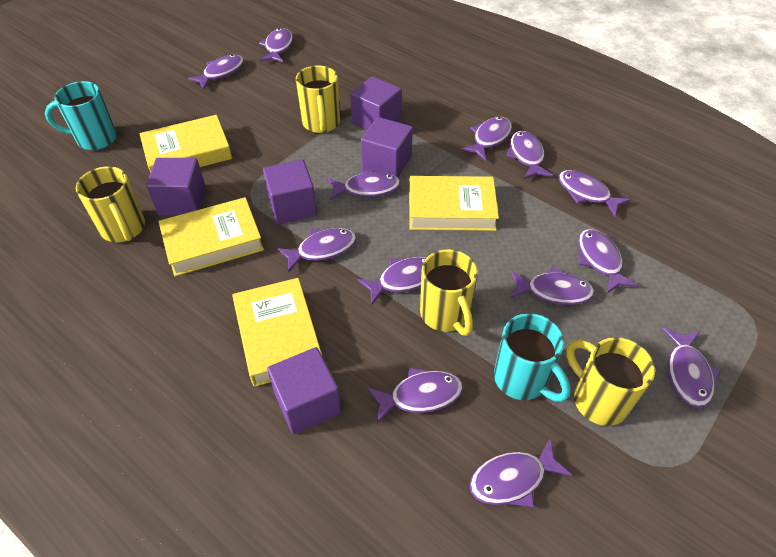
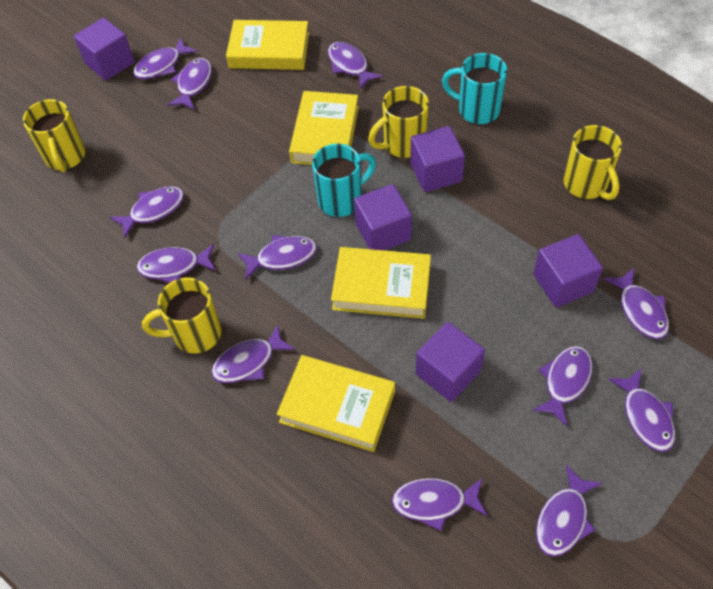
purple fish: [187,54,244,89] [259,28,293,63] [277,228,357,272] [328,169,401,200] [358,257,427,305] [368,367,463,423] [461,117,512,160] [469,439,572,508] [506,131,553,179] [510,267,595,305] [558,170,631,217] [578,229,639,293] [662,328,721,408] = 13 -> [110,186,184,238] [133,37,197,79] [136,244,216,283] [167,58,212,110] [211,324,295,383] [238,235,317,280] [328,42,383,89] [392,478,488,531] [532,346,593,426] [536,465,602,557] [604,268,669,339] [608,368,675,452] = 12

